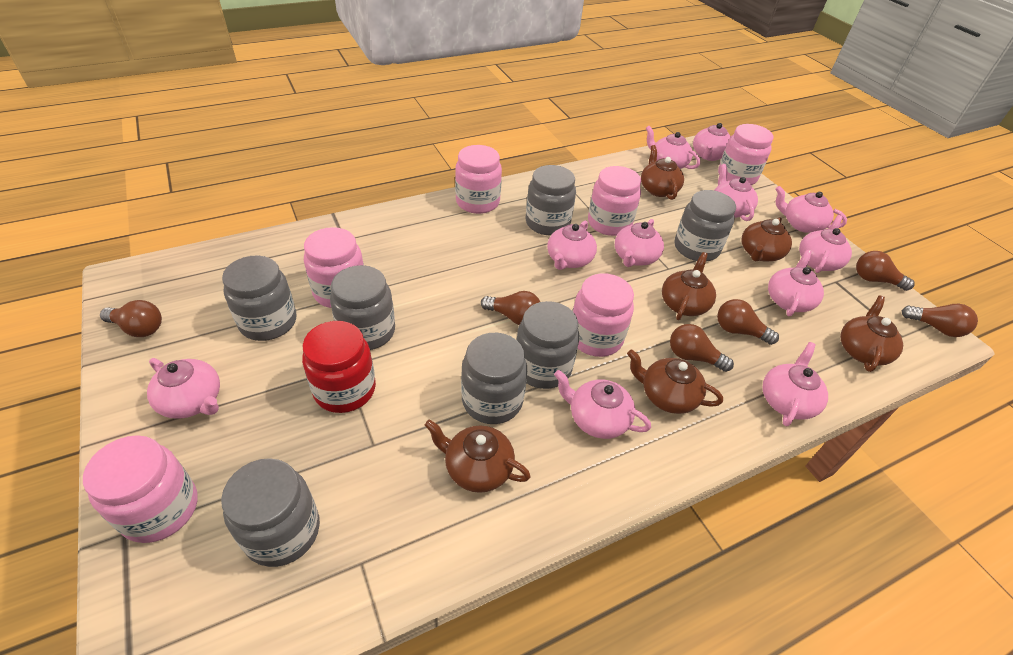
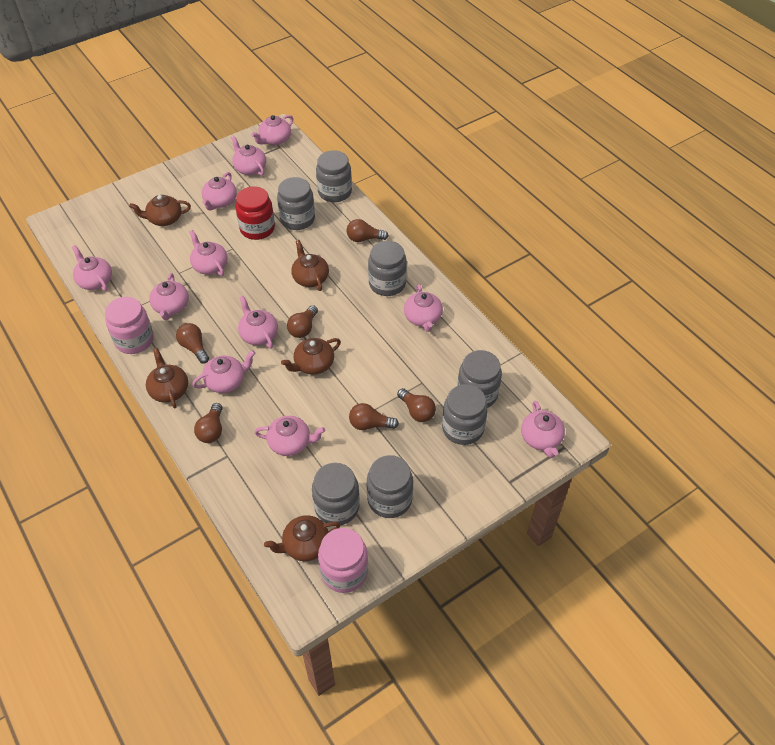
brown teapot: [425,420,531,493] [627,350,723,414] [641,145,684,200] [662,252,716,320] [742,217,792,261] [840,296,903,372] = 6 -> [129,195,191,226] [146,348,188,408] [264,515,340,561] [281,338,341,375] [291,240,329,291] = 5
pink jar: [83,435,198,543] [304,227,364,308] [455,145,502,214] [573,273,634,357] [588,166,641,236] [718,124,774,185] = 6 -> [105,297,154,354] [318,528,368,593] = 2

